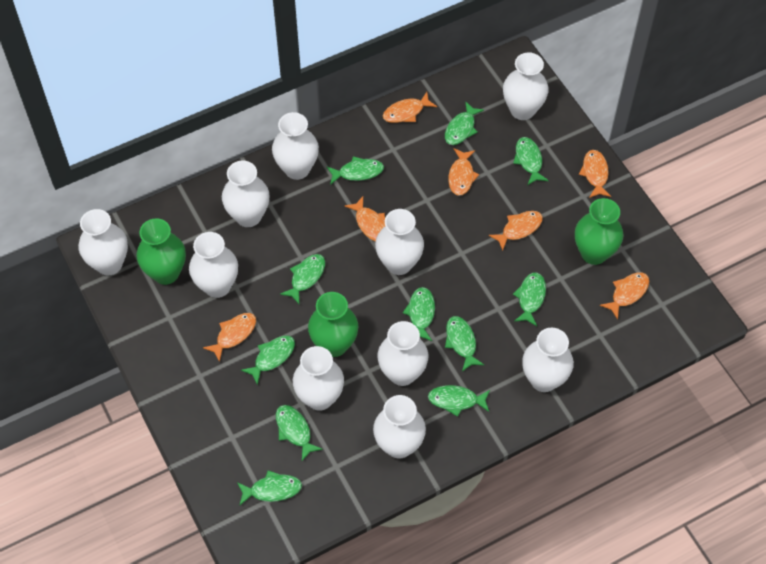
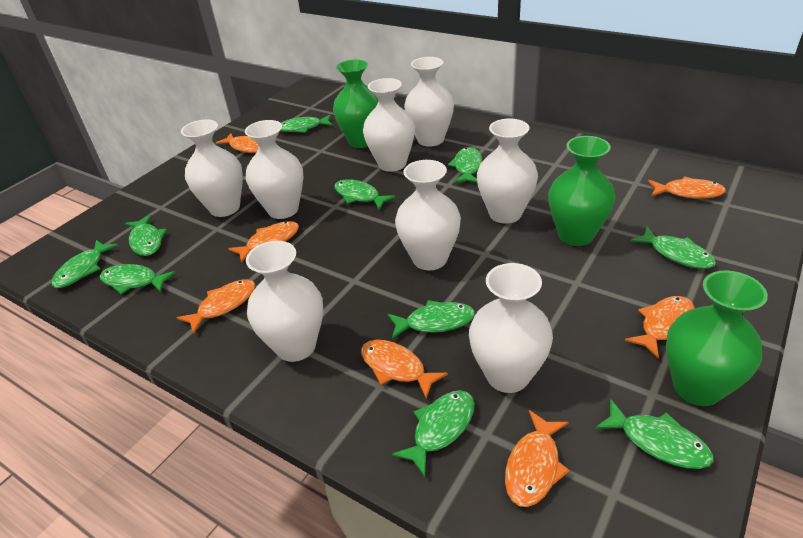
green fish: [237,470,302,506] [241,336,295,385] [276,405,323,461] [280,254,325,304] [327,156,384,185] [403,287,435,341] [428,385,490,417] [445,101,484,145] [445,316,484,371] [513,137,549,185] [513,273,546,326] = 11 -> [51,240,118,288] [100,264,176,294] [125,215,167,256] [280,115,333,133] [334,179,395,210] [388,300,475,339] [392,390,475,477] [448,147,482,183] [595,399,713,469] [631,227,716,269] = 10
white vase: [78,209,128,276] [189,232,238,298] [222,160,270,227] [272,112,319,180] [293,346,344,411] [373,395,426,459] [375,209,424,275] [377,321,428,386] [503,52,549,120] [522,328,574,392] = 10 -> [181,120,243,217] [245,120,303,219] [246,241,323,362] [363,78,415,172] [395,160,461,270] [404,57,454,147] [469,263,553,393] [477,119,538,224] = 8

